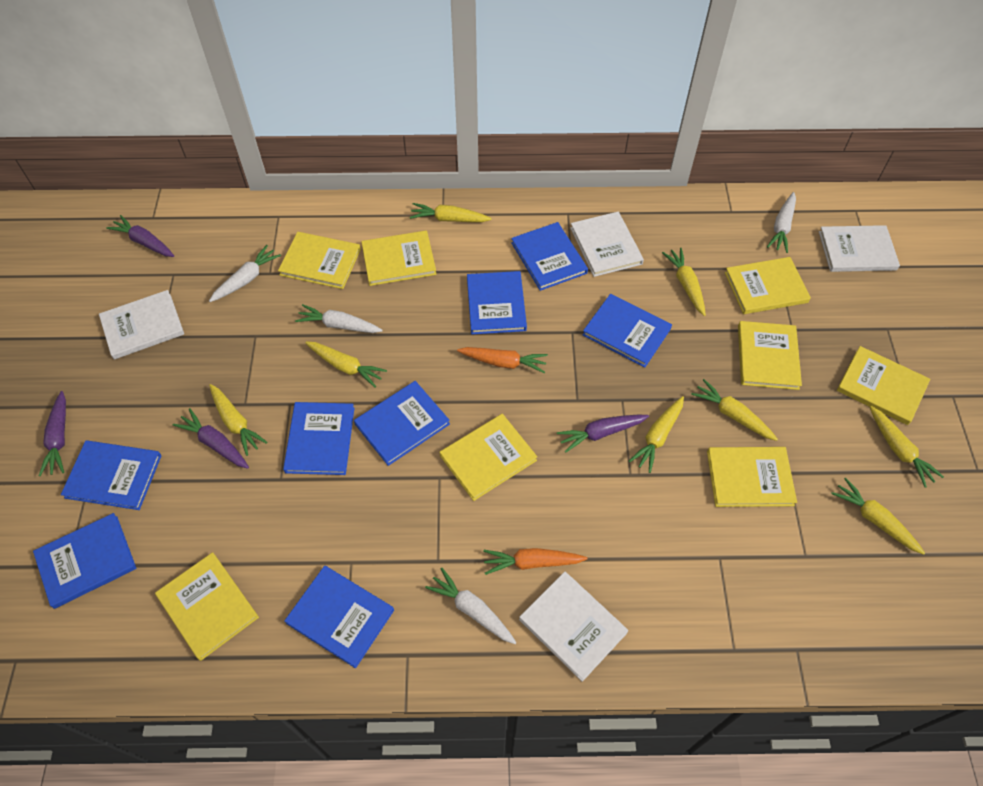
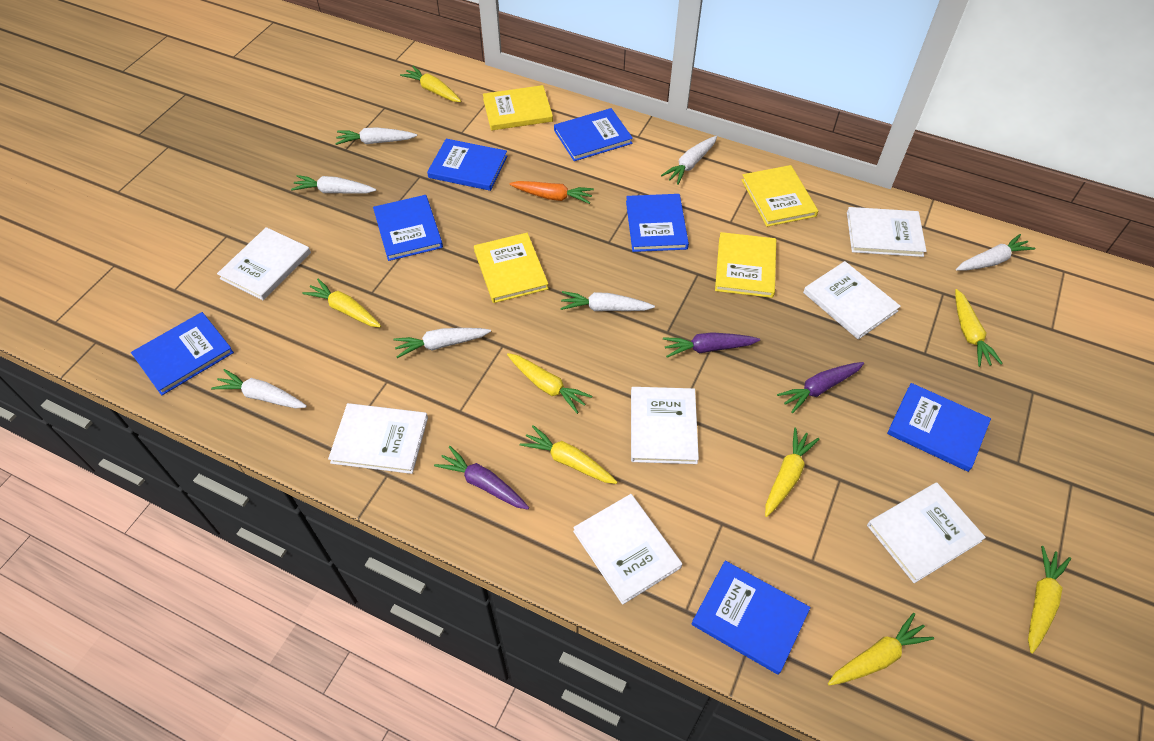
blue book: [33,513,136,609] [61,440,162,510] [283,402,354,475] [284,566,394,668] [354,381,450,466] [467,271,527,334] [511,222,588,291] [583,294,672,368] = 8 -> [131,312,234,395] [373,195,443,261] [427,139,508,191] [554,108,633,161] [626,194,689,252] [692,561,810,675] [887,383,991,472] = 7
orange carrot: [457,347,548,373] [483,548,588,575] = 2 -> [509,181,594,204] = 1
purple carrot: [39,391,66,476] [106,215,174,257] [173,408,249,469] [557,415,649,453] = 4 -> [434,446,529,510] [663,332,760,358] [777,362,864,413] = 3
white book: [99,290,184,359] [519,572,628,682] [570,212,644,277] [819,225,900,272] = 4 -> [217,227,311,300] [328,403,428,474] [573,494,682,605] [631,387,699,464] [803,261,901,340] [847,207,927,257] [867,482,986,583] = 7
white carrot: [209,245,281,302] [295,304,383,333] [425,568,517,644] [767,192,796,253] = 4 -> [211,369,307,409] [291,175,376,194] [335,127,417,145] [393,328,491,358] [560,291,655,311] [661,136,717,185] [956,234,1036,271] = 7
yellow book: [155,552,259,661] [278,232,361,289] [361,230,436,286] [439,414,537,501] [707,447,797,507] [725,257,811,314] [738,321,802,390] [837,346,930,425] = 8 -> [474,233,549,303] [483,85,553,131] [715,232,776,298] [742,165,818,227] = 4

